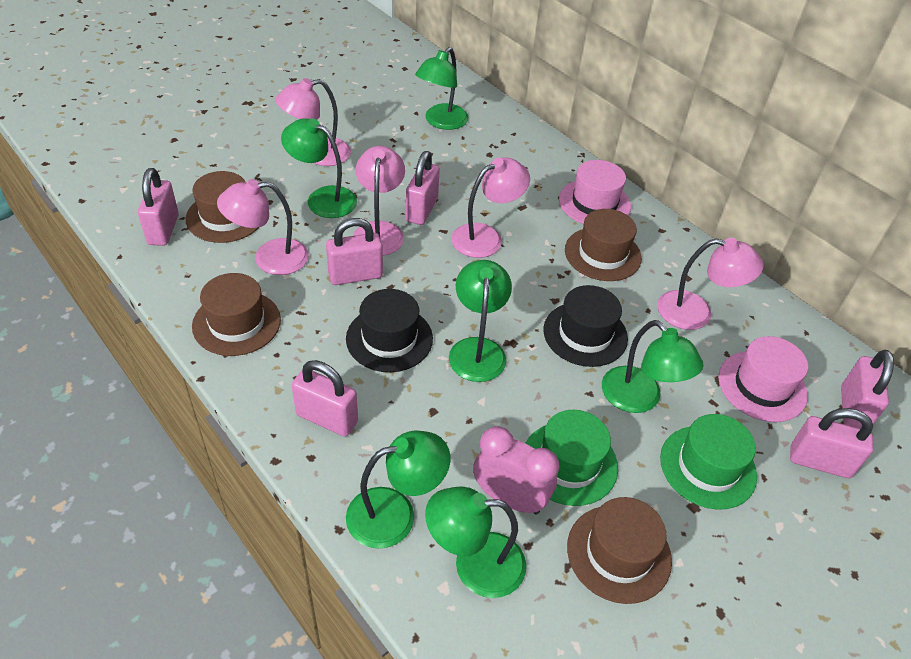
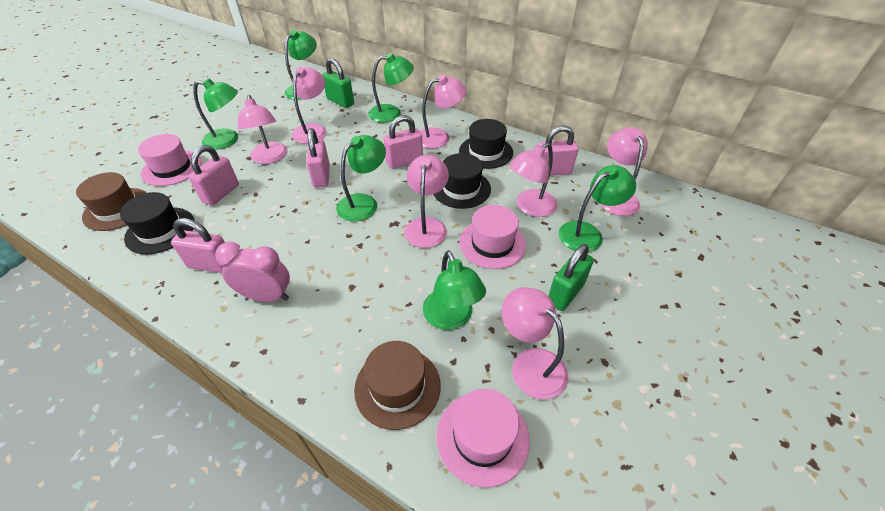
black hat: [346,289,433,372] [543,285,628,367] = 2 -> [120,192,195,254] [433,153,491,209] [459,119,513,169] = 3
brown hat: [185,171,259,243] [192,273,281,356] [565,209,642,281] [567,497,672,604] = 4 -> [76,172,147,231] [354,341,441,430] = 2
green hat: [526,410,618,506] [660,414,757,510] = 2 -> none = 0
green padlock: none = 0 -> [322,58,354,108] [548,244,594,311] = 2
pink hat: [559,160,631,224] [718,336,808,422] = 2 -> [138,134,202,186] [437,389,530,488] [459,205,526,269] = 3
pink lamp: [217,179,309,275] [276,78,351,166] [353,146,405,256] [451,157,530,258] [657,238,764,330] = 5 -> [238,95,287,164] [292,67,326,144] [404,155,449,248] [420,75,466,149] [501,287,568,399] [509,143,557,217] [600,127,648,216] = 7
pink padlock: [138,168,179,246] [292,360,358,436] [326,218,383,285] [406,151,440,225] [790,408,874,478] [841,350,894,429] = 6 -> [171,218,225,273] [188,145,239,206] [306,128,330,187] [384,115,423,169] [538,126,578,176] = 5

